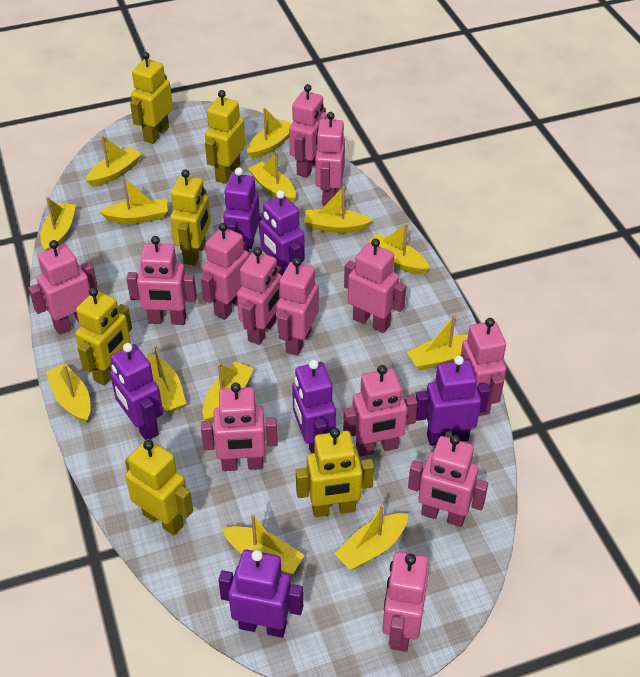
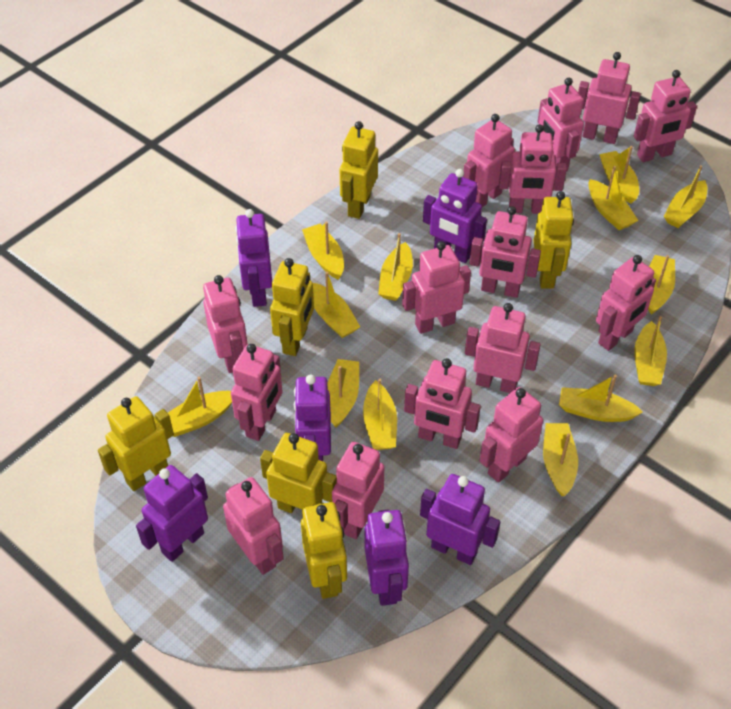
pink robot: [28,240,98,335] [126,236,197,325] [201,223,249,320] [201,383,278,471] [237,247,282,345] [276,258,319,356] [289,84,327,178] [315,112,345,205] [343,365,418,457] [344,239,406,333] [383,552,429,652] [408,435,488,527] [461,318,506,416] = 13 -> [203,275,247,373] [223,477,284,575] [231,344,283,441] [332,442,384,539] [402,241,471,334] [404,358,481,449] [463,114,515,207] [465,303,541,393] [470,206,541,298] [479,387,543,483] [499,124,567,214] [537,78,584,172] [578,52,641,144] [596,255,656,351] [634,70,697,162] = 15

